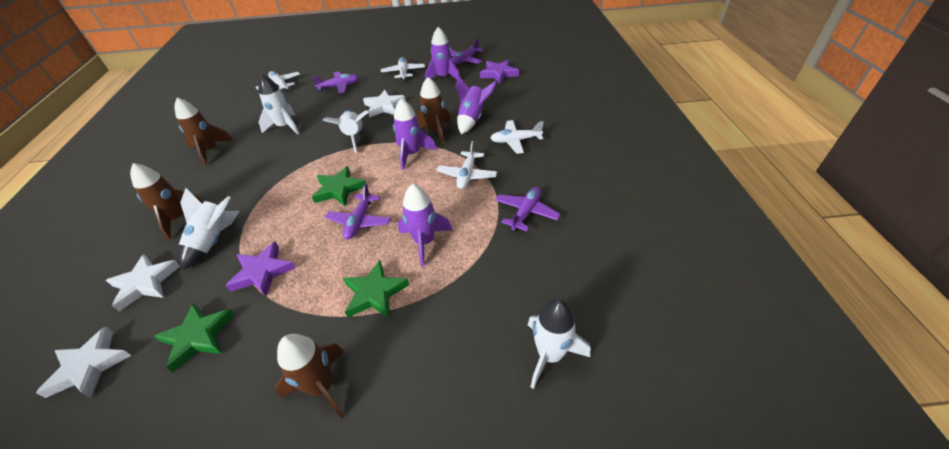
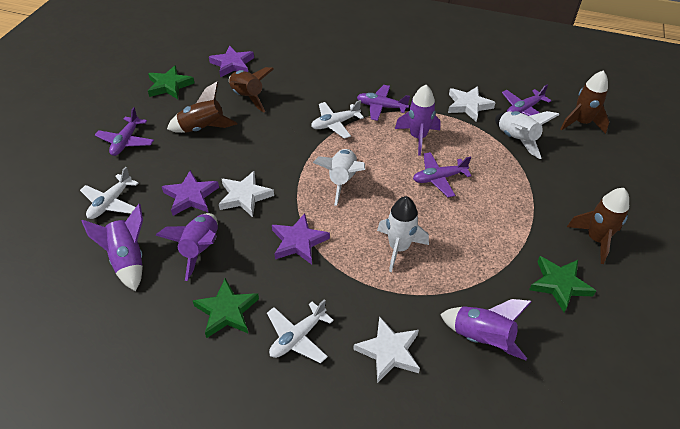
purple star: [226,241,296,296] [480,60,519,84] = 2 -> [162,170,219,216] [209,46,254,77] [272,213,330,264] = 3
white plane: [255,71,300,92] [381,57,425,81] [436,141,497,189] [491,120,544,154] = 4 -> [80,167,138,219] [267,299,334,364] [311,100,364,139] = 3
white rocket: [178,188,240,270] [258,74,299,134] [323,110,369,153] [528,298,590,389] = 4 -> [313,149,365,206] [377,196,429,272] [495,111,560,159] = 3

